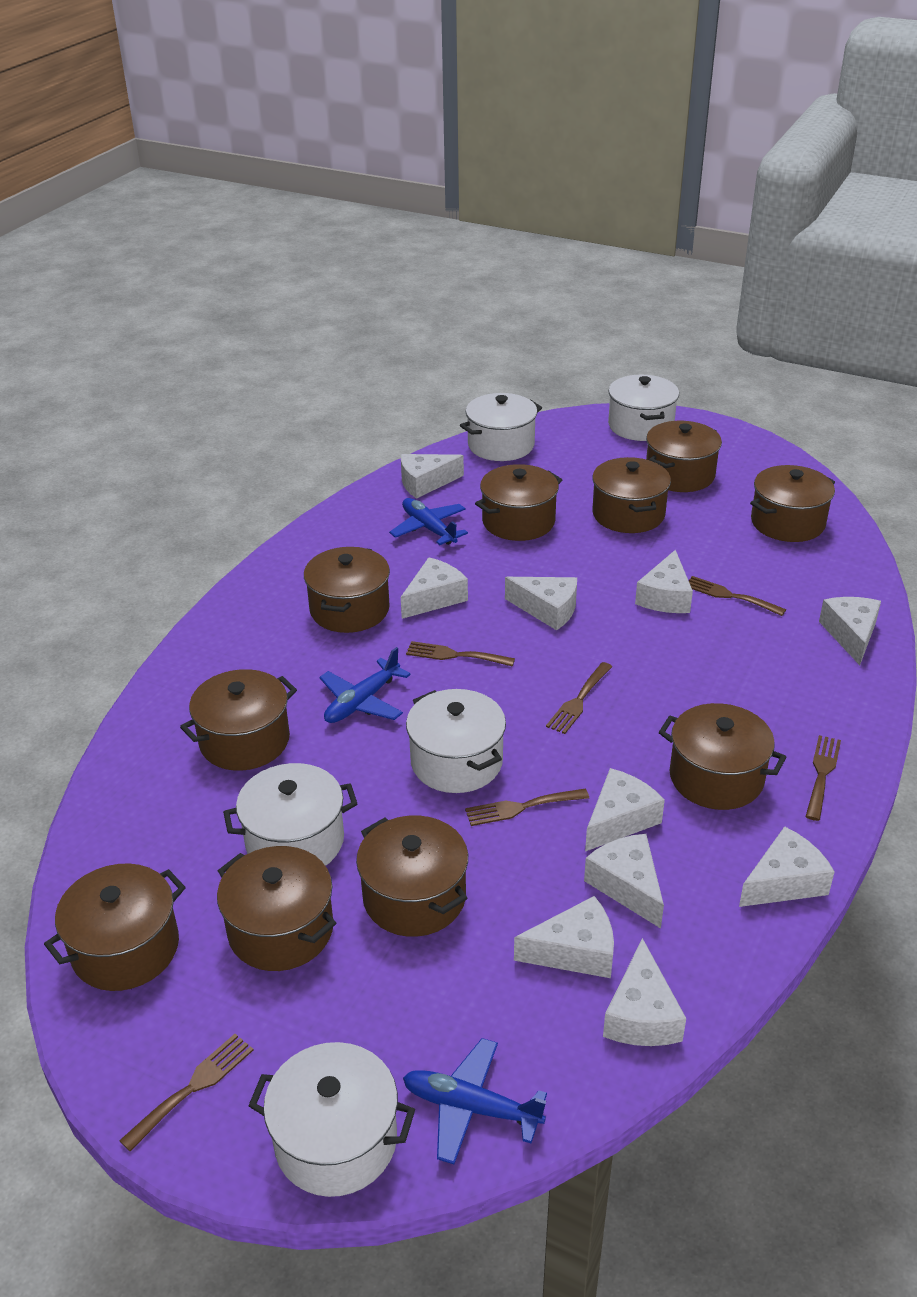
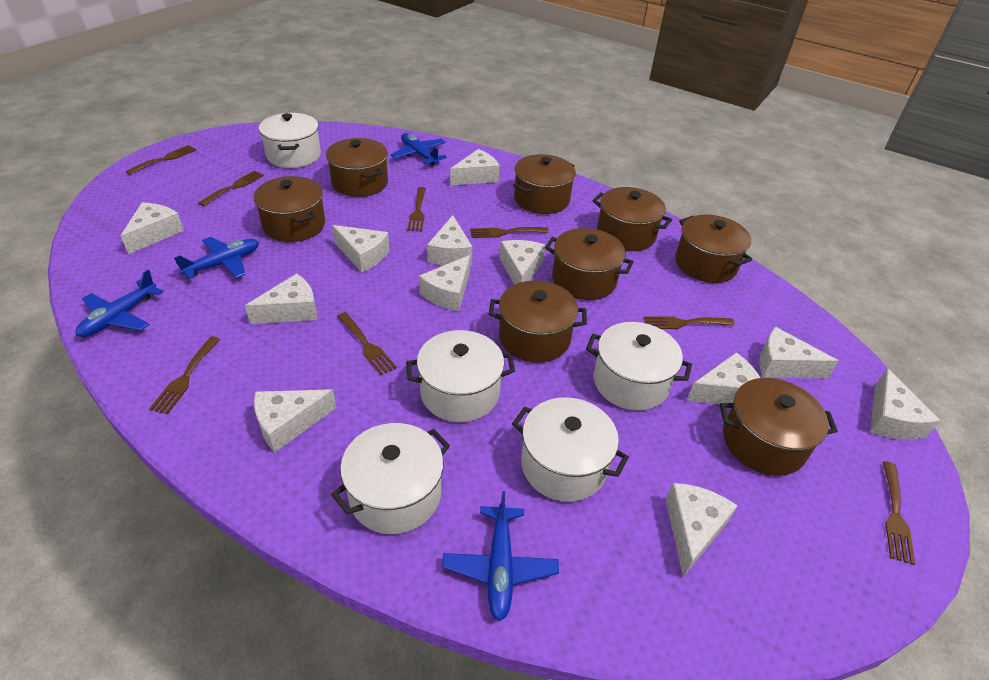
blue plane: [319,647,411,723] [389,498,468,545] [403,1038,547,1164] = 3 -> [76,270,163,337] [174,237,259,279] [391,133,447,166] [442,491,559,621] = 4
brown fork: [119,1034,253,1152] [406,641,515,667] [465,788,589,826] [546,662,612,734] [689,576,786,616] [805,735,841,821] = 6 -> [125,145,196,175] [149,336,220,414] [198,171,264,206] [337,312,397,375] [407,187,426,232] [470,227,549,238] [644,317,735,329] [883,461,915,565] = 8
brown pot: [44,864,186,991] [180,669,297,771] [217,846,336,971] [304,547,390,633] [356,816,468,937] [475,464,562,541] [592,457,671,533] [646,421,722,492] [659,703,786,810] [750,465,835,542] = 10 -> [253,176,325,242] [326,138,388,197] [489,281,587,362] [513,154,576,214] [545,228,634,300] [592,187,672,251] [675,215,752,283] [720,378,838,476] = 8
white cheese: [401,454,464,499] [401,557,468,619] [505,577,577,630] [514,896,614,978] [584,834,664,928] [585,768,665,852] [603,938,686,1046] [635,550,693,613] [739,826,835,907] [819,597,881,665] = 10 -> [121,202,184,254] [245,274,317,324] [254,389,336,452] [332,225,390,272] [419,255,470,311] [427,215,472,266] [450,149,500,186] [500,240,545,285] [666,483,738,577] [686,352,760,404] [759,327,839,378] [870,368,941,440] = 12

